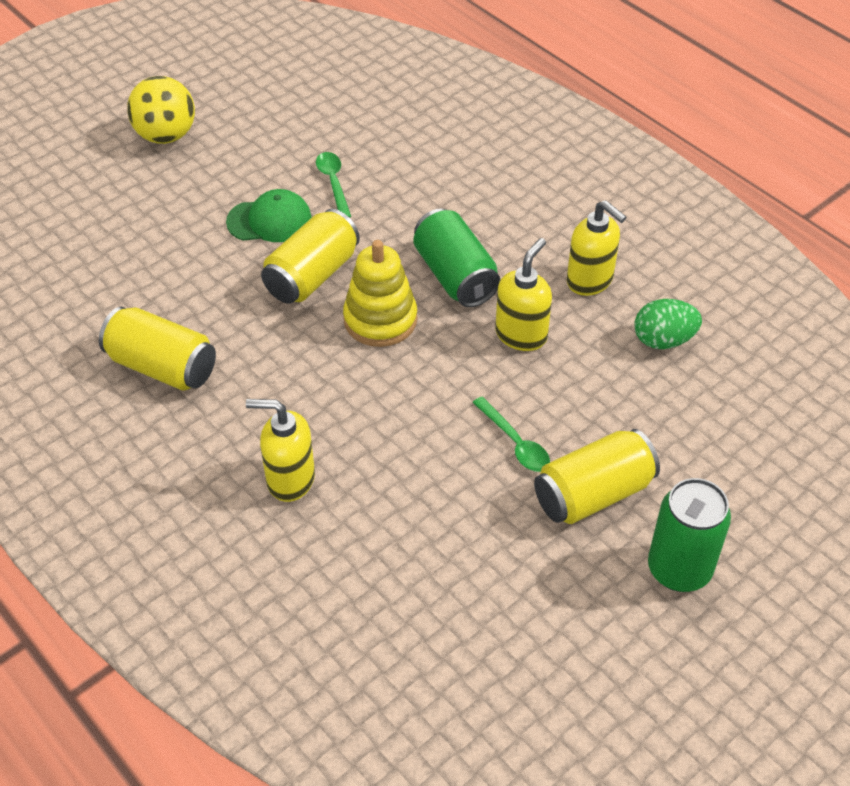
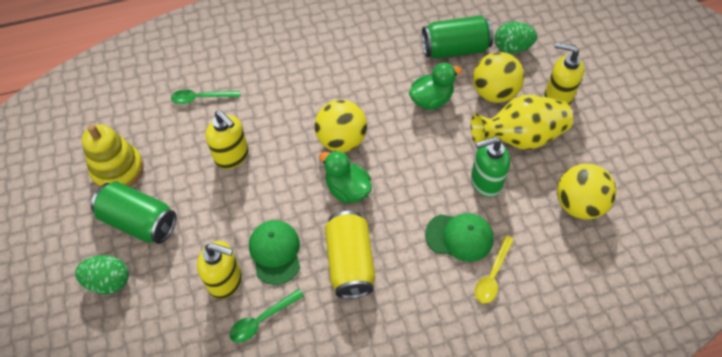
green cap: [226,189,312,242] = 1 -> [249,220,300,285] [425,213,494,262] = 2
green duck: none = 0 -> [320,151,372,203] [409,63,462,110] = 2
green egg: [634,299,702,349] = 1 -> [75,255,129,294] [494,22,537,54] = 2
green soap dispenser: none = 0 -> [471,137,510,197] = 1
yellow ball: [127,76,195,144] = 1 -> [315,100,367,152] [473,52,524,103] [557,164,616,220] = 3
yellow can: [99,307,216,391] [261,209,360,304] [534,429,660,524] = 3 -> [325,211,375,299] = 1
yellow spoon: none = 0 -> [475,236,514,304] = 1
yellow vase: none = 0 -> [471,95,573,150] = 1

